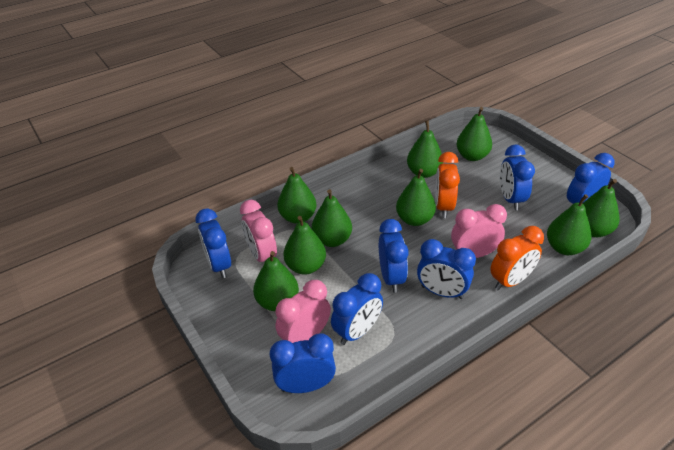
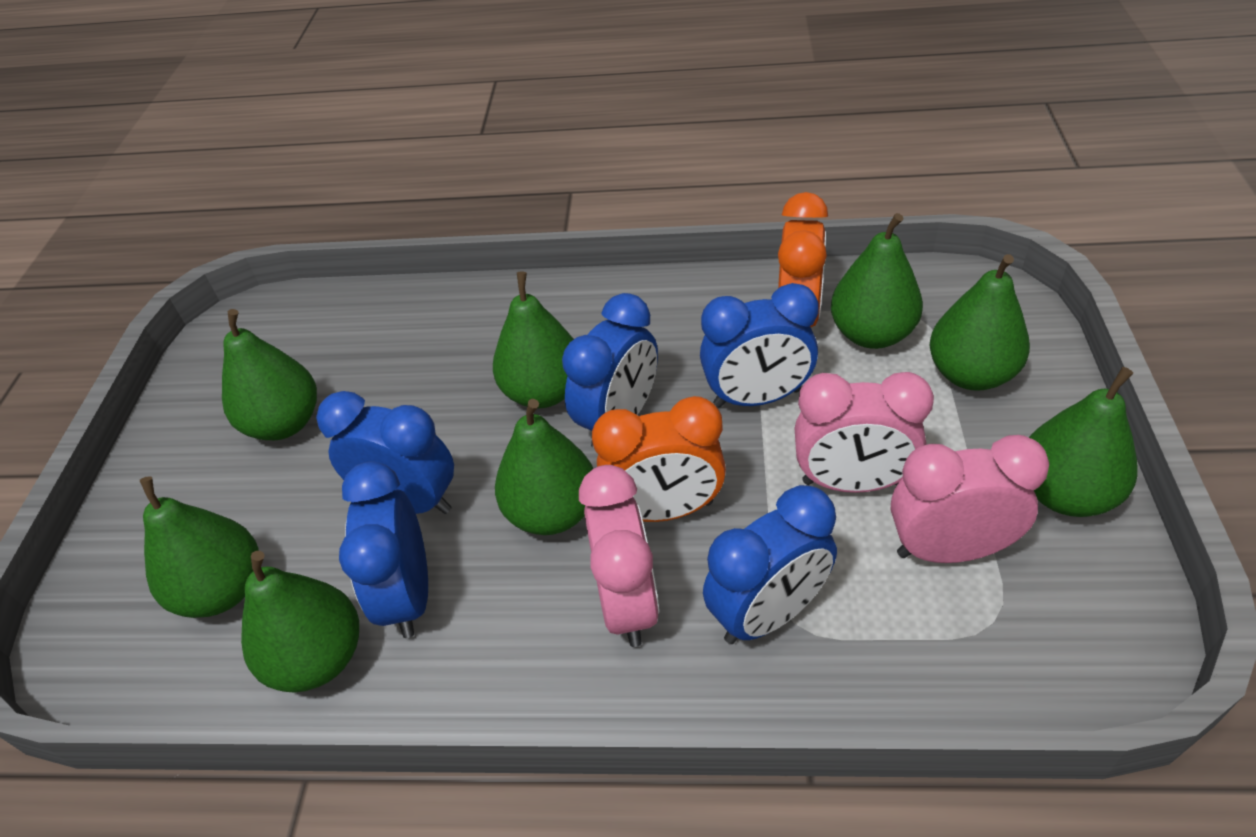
blue clock: [195,208,231,278] [270,334,336,393] [331,273,383,345] [379,219,408,293] [417,239,476,299] [500,145,535,210] [567,153,615,204] = 7 -> [316,391,454,514] [339,461,428,638] [562,293,658,448] [700,283,819,408] [703,485,837,644] = 5
green pear: [253,251,299,311] [277,167,316,224] [284,216,326,275] [312,189,352,247] [396,169,436,226] [407,120,443,178] [456,107,492,161] [547,194,591,255] [582,179,620,237] = 9 -> [140,476,259,618] [222,309,317,440] [241,551,359,693] [493,272,574,408] [495,399,593,535] [831,213,923,349] [929,254,1030,391] [1029,367,1138,517] = 8

